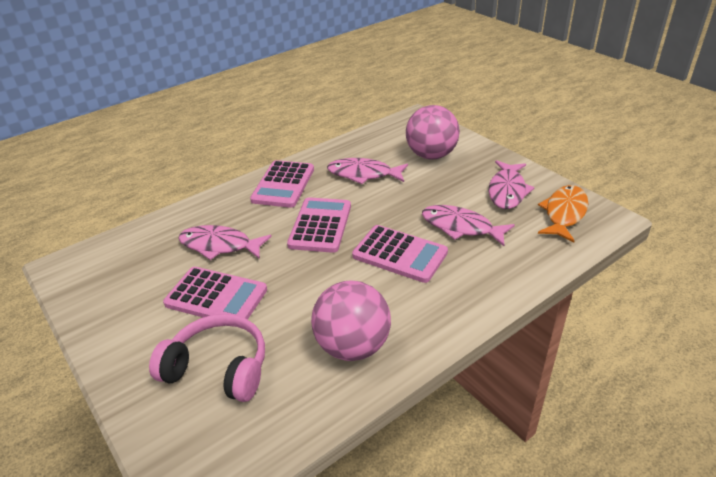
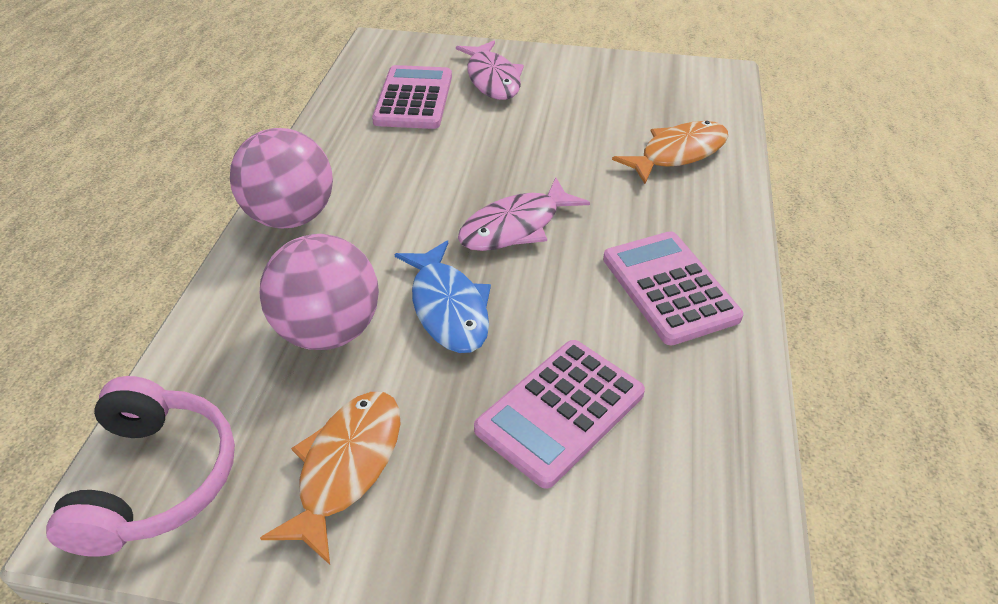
blue fish: none = 0 -> [394,241,491,353] = 1
orange fish: [538,185,589,242] = 1 -> [260,392,400,565] [612,121,728,184] = 2
pink calculator: [163,267,267,320] [250,160,314,208] [287,197,351,253] [352,225,448,283] = 4 -> [372,65,452,129] [474,340,645,489] [603,231,743,345] = 3
pink fish: [178,225,272,260] [327,158,408,184] [422,205,515,246] [489,160,535,209] = 4 -> [456,41,524,100] [458,178,590,251] = 2

